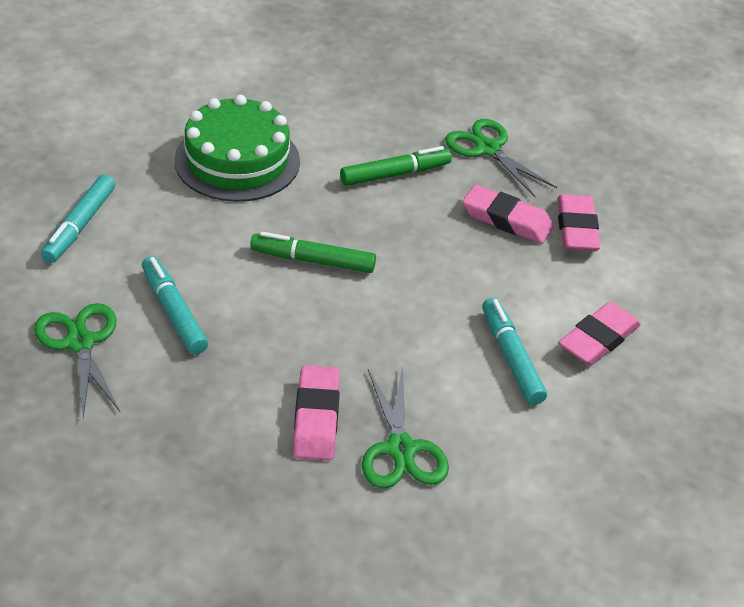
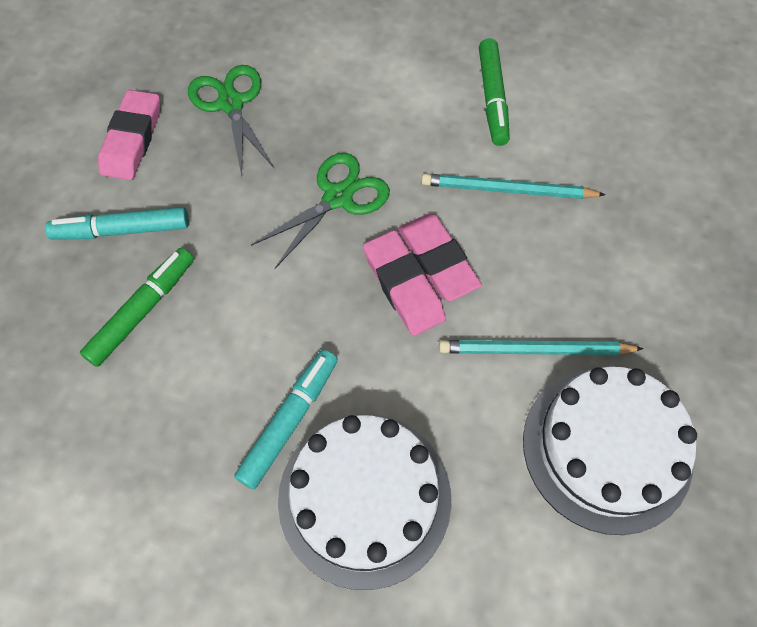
green cake: [174,95,300,202] = 1 -> none = 0
green scissors: [34,303,120,418] [362,366,449,488] [445,119,557,197] = 3 -> [188,65,275,176] [251,153,390,268] = 2
pink eraser: [293,365,340,461] [463,185,554,244] [557,194,600,251] [558,302,641,366] = 4 -> [98,90,160,180] [363,230,446,336] [398,214,482,301] = 3
turquoise marker: [41,174,115,263] [142,256,208,355] [482,298,547,405] = 3 -> [45,207,189,240] [234,350,338,490] = 2
turquoise pencil: none = 0 -> [421,174,606,199] [439,340,644,355] = 2
white cake: none = 0 -> [278,414,451,590] [523,367,697,535] = 2

